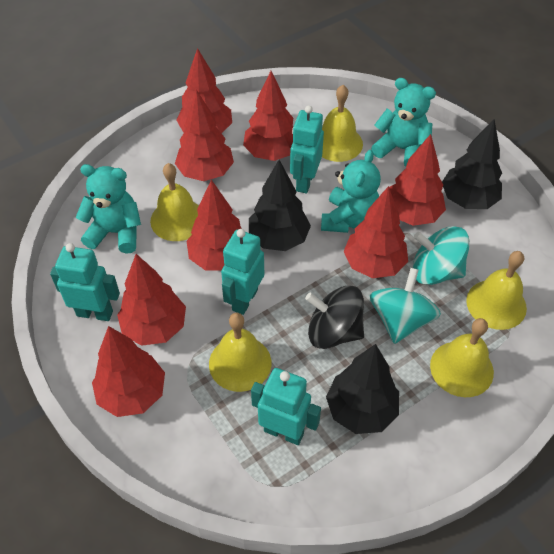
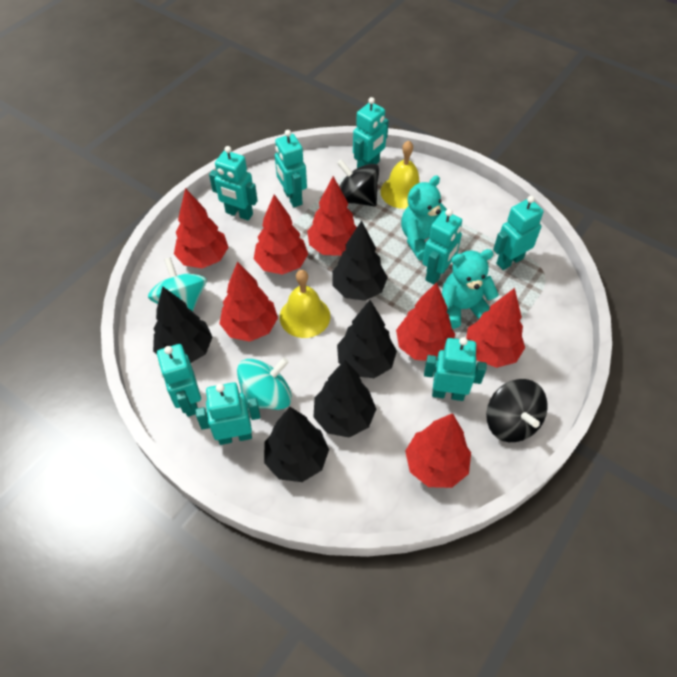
black spinning top: [305,286,364,349] = 1 -> [337,159,379,207] [486,379,548,442] = 2
black tree: [249,160,311,251] [326,344,399,434] [442,119,502,209] = 3 -> [153,286,213,363] [264,407,329,482] [314,360,376,437] [332,220,388,301] [337,300,397,378] = 5
red tree: [92,326,165,417] [117,254,186,346] [175,90,234,181] [176,48,232,134] [187,180,242,271] [243,71,294,161] [343,186,408,278] [389,134,446,226] = 8 -> [174,188,229,268] [219,261,278,342] [254,194,308,275] [307,176,357,256] [396,282,455,361] [405,413,471,488] [466,288,525,368] = 7
turquoise robot: [50,243,120,321] [221,229,264,315] [251,368,321,445] [290,105,324,194] = 4 -> [157,344,201,417] [195,382,260,445] [209,146,258,221] [275,130,307,207] [353,97,389,168] [422,209,462,285] [424,337,487,401] [493,196,544,270] = 8
turquoise teddy bear: [76,164,141,254] [321,150,381,233] [371,78,436,167] = 3 -> [401,175,447,261] [442,249,499,329] = 2
yellow bell: [150,163,199,241] [209,313,271,392] [322,85,363,162] [430,318,494,397] [466,251,527,330] = 5 -> [280,270,330,338] [380,140,420,209] = 2

